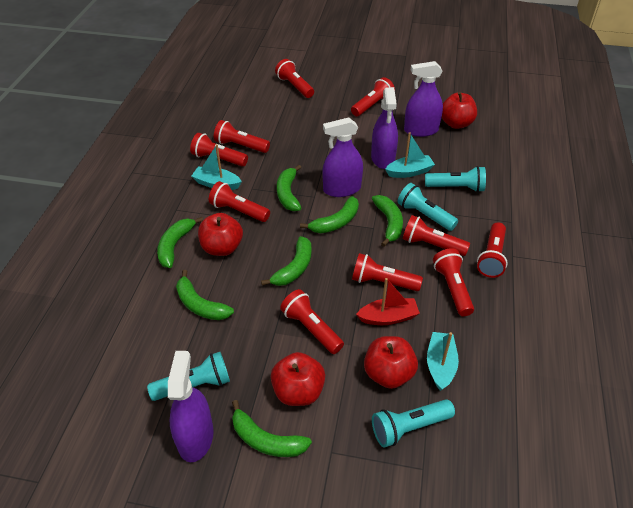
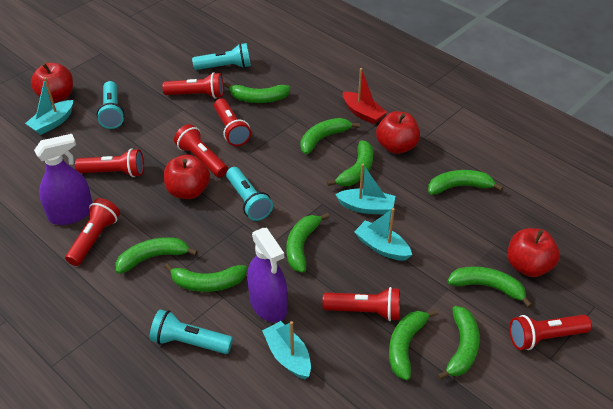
green banana: [157,217,203,268] [176,270,234,320] [232,400,312,457] [261,236,312,286] [277,165,302,211] [300,196,359,233] [372,195,403,246] = 7 -> [115,237,198,274] [164,263,247,292] [225,82,291,103] [286,213,329,273] [300,118,360,154] [327,140,373,186] [389,310,438,380] [428,170,503,195] [437,306,480,380] [447,266,532,308] = 10
purple spray bottle: [168,351,213,462] [323,117,363,197] [371,87,398,169] [404,61,443,137] = 4 -> [34,134,92,225] [247,228,288,322] = 2
red flashlight: [190,133,248,167] [209,181,270,222] [214,120,270,153] [275,59,314,98] [280,289,344,354] [351,77,395,116] [352,253,423,291] [403,215,470,256] [433,248,474,316] [477,222,508,278] = 10 -> [65,198,120,266] [75,149,144,177] [162,72,224,99] [174,124,228,177] [214,98,251,146] [322,287,400,321] [509,315,592,350] = 7
turquoise boat: [191,144,242,190] [385,132,435,178] [427,332,459,391] = 3 -> [25,77,73,135] [262,321,311,379] [335,164,395,215] [354,208,412,261] = 4

